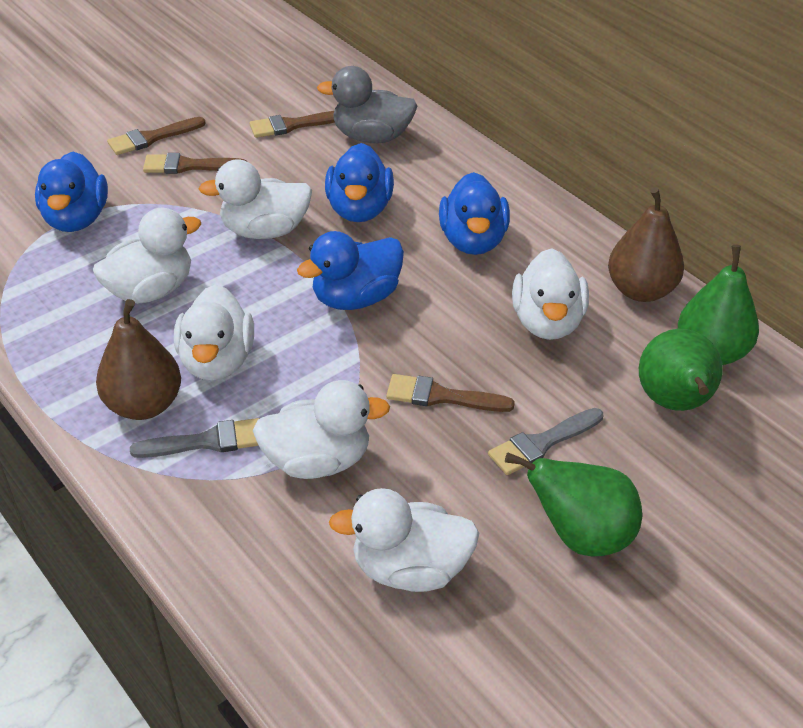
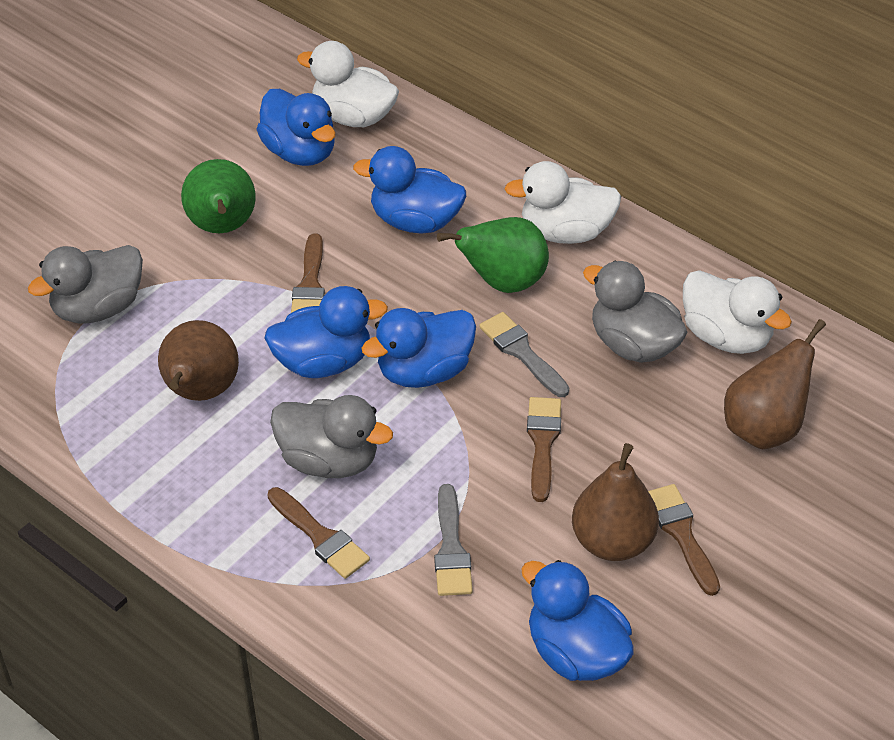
blue duck: [35,152,108,232] [297,231,404,310] [325,143,394,222] [439,172,510,255] = 4 -> [256,89,335,166] [264,286,388,378] [353,146,466,234] [361,308,476,388] [521,560,633,681] = 5
brown pear: [96,299,181,420] [608,187,684,302] = 2 -> [158,320,239,401] [572,443,659,561] [724,319,826,449] = 3
green pear: [505,453,642,557] [639,329,723,411] [678,245,759,365] = 3 -> [181,159,256,233] [437,217,549,293] = 2
grey duck: [317,66,417,143] = 1 -> [28,245,143,323] [270,395,393,478] [583,261,688,363] = 3
white duck: [93,208,201,304] [174,284,254,381] [199,159,312,239] [253,380,390,479] [329,488,479,592] [512,248,589,340] = 6 -> [297,41,399,127] [504,161,621,244] [683,270,792,354] = 3

